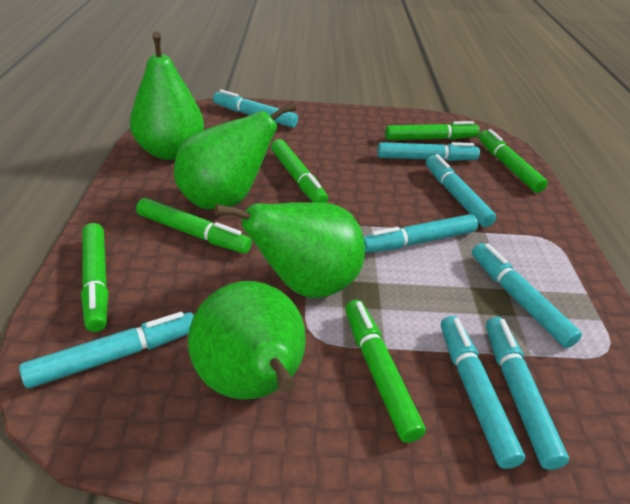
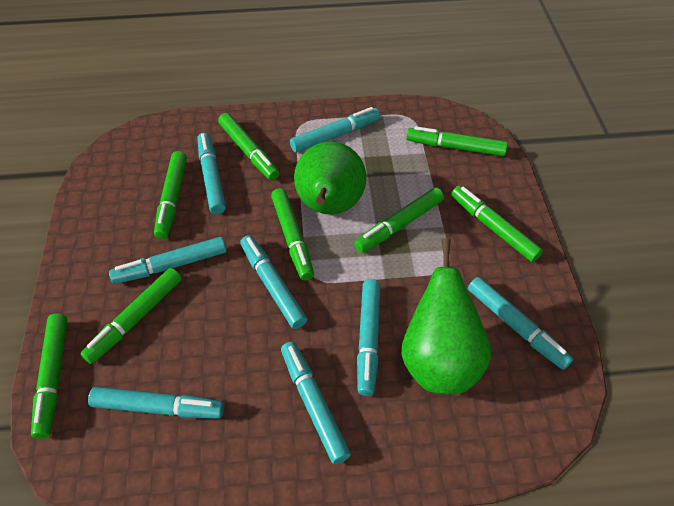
green marker: [81,223,108,332] [136,198,252,253] [271,139,328,203] [345,300,426,443] [385,121,480,140] [479,129,548,193] = 6 -> [31,313,67,439] [80,268,182,364] [154,151,187,239] [218,113,279,180] [271,188,314,281] [354,187,444,253] [406,126,508,156] [451,186,543,262] = 8
green pear: [130,32,204,160] [174,102,296,209] [188,281,306,400] [215,202,365,298] = 4 -> [294,142,366,215] [402,238,491,394] = 2

